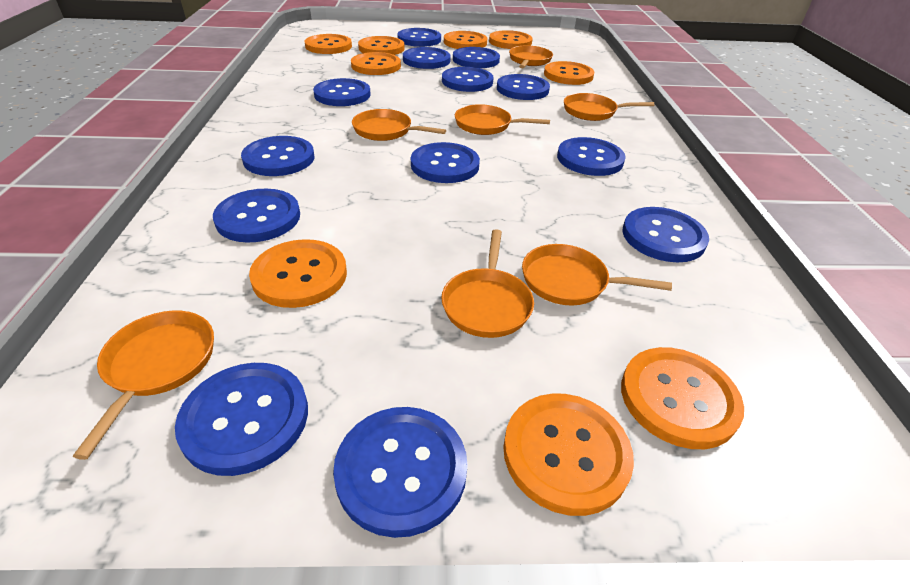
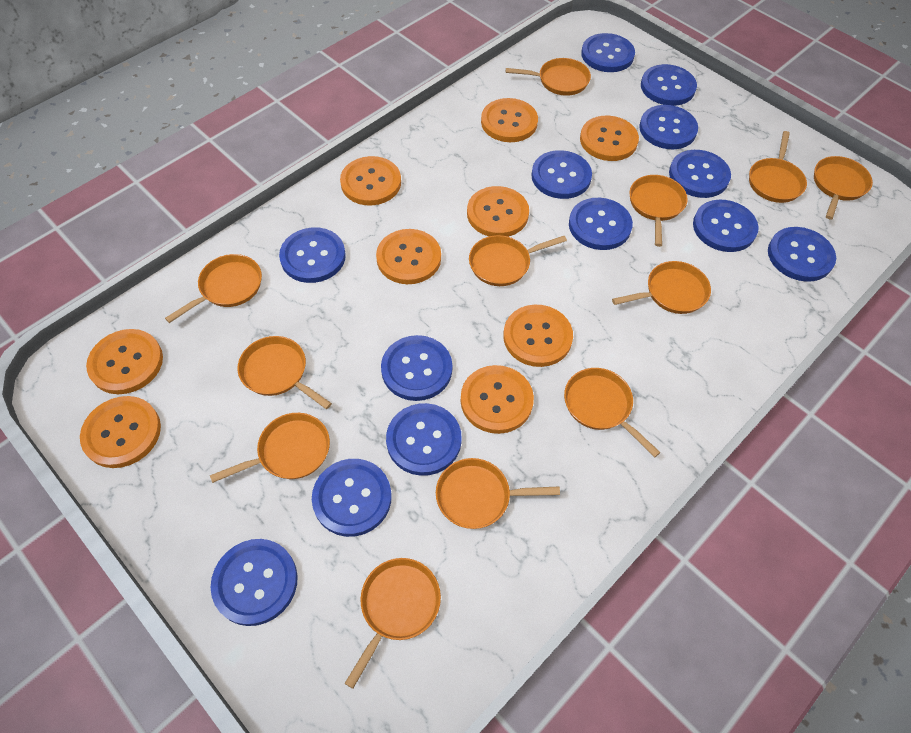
orange pan: [73,311,214,460] [352,109,446,141] [441,229,534,338] [455,104,550,135] [509,45,553,68] [522,244,672,305] [564,93,655,121] = 7 -> [165,254,262,323] [210,413,330,483] [238,336,332,409] [345,558,441,689] [436,458,560,529] [469,235,567,286] [506,58,591,96] [564,368,661,457] [612,261,711,314] [629,175,688,247] [749,131,807,203] [814,156,873,220] = 12

